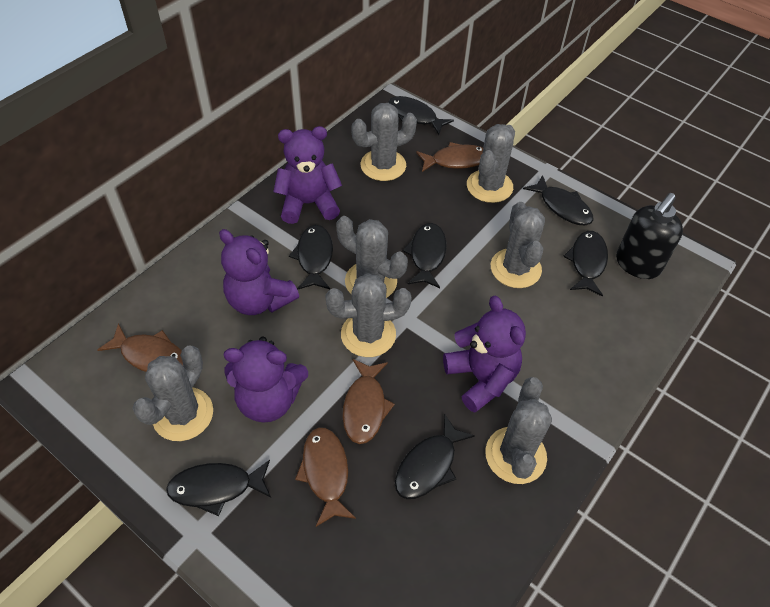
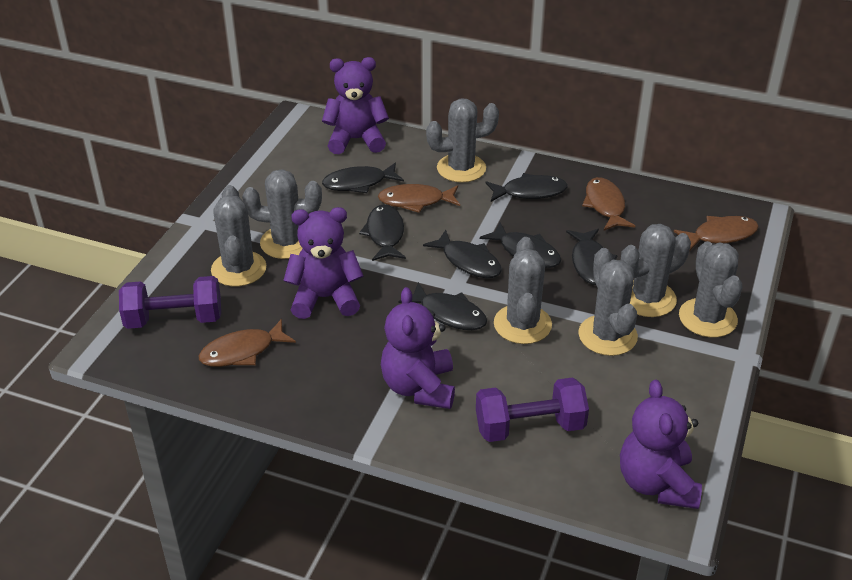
black soap dispenser: [616,193,683,279] = 1 -> none = 0
purple dumbbell: none = 0 -> [119,276,221,329] [476,377,589,442] = 2

